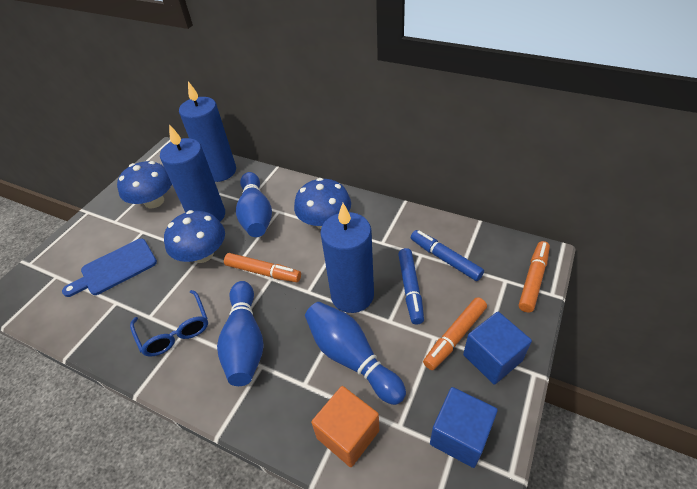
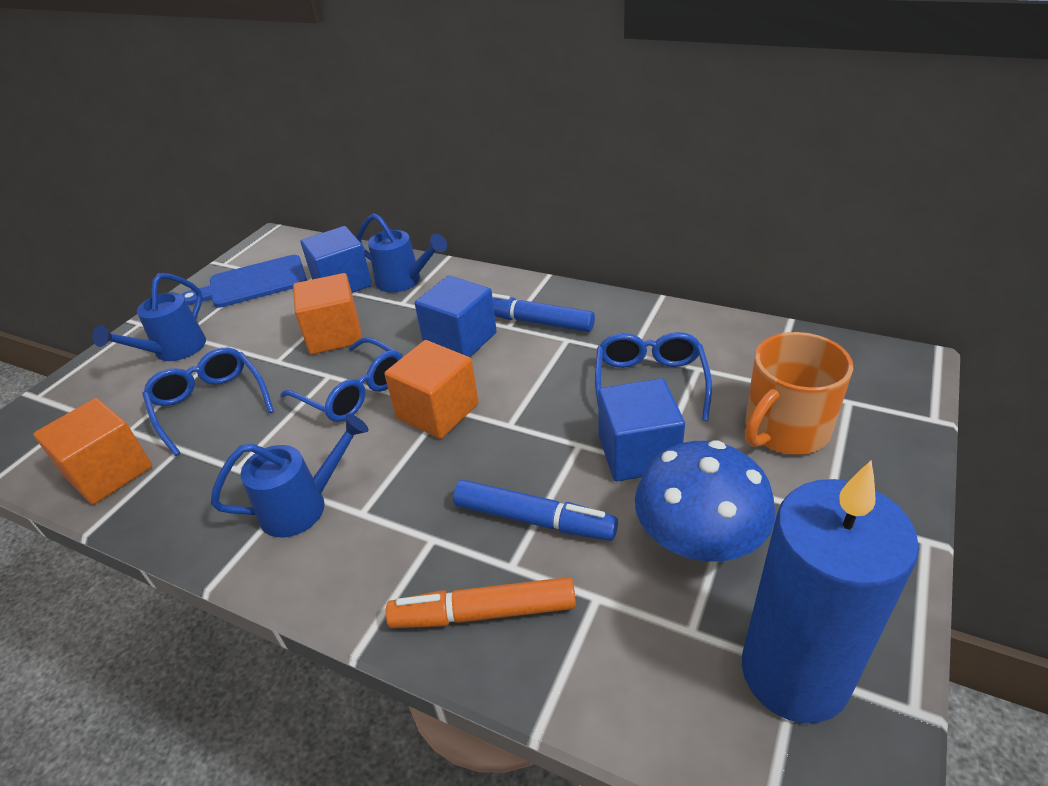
blue bowling pin: [217,281,264,386] [236,172,272,237] [305,302,406,405] = 3 -> none = 0
blue candle: [160,124,225,222] [179,81,236,182] [320,203,374,313] = 3 -> [742,461,919,723] = 1
blue cube: [430,387,498,468] [463,312,532,385] = 2 -> [301,226,372,293] [415,275,497,357] [598,378,685,482] = 3
blue glasses: [130,290,208,357] = 1 -> [142,348,274,456] [280,337,403,422] [595,332,712,421] = 3
blue mushroom: [117,161,172,209] [164,210,225,263] [294,178,351,229] = 3 -> [635,440,775,561] = 1
blue watering can: none = 0 -> [92,273,206,361] [211,414,369,537] [357,213,447,293] = 3
orange cube: [311,386,379,467] = 1 -> [33,398,152,505] [293,273,362,354] [384,340,479,439] = 3
orange marker: [224,253,301,282] [423,297,487,370] [519,241,550,312] = 3 -> [386,577,576,628] = 1
orange mug: none = 0 -> [745,332,853,455] = 1

